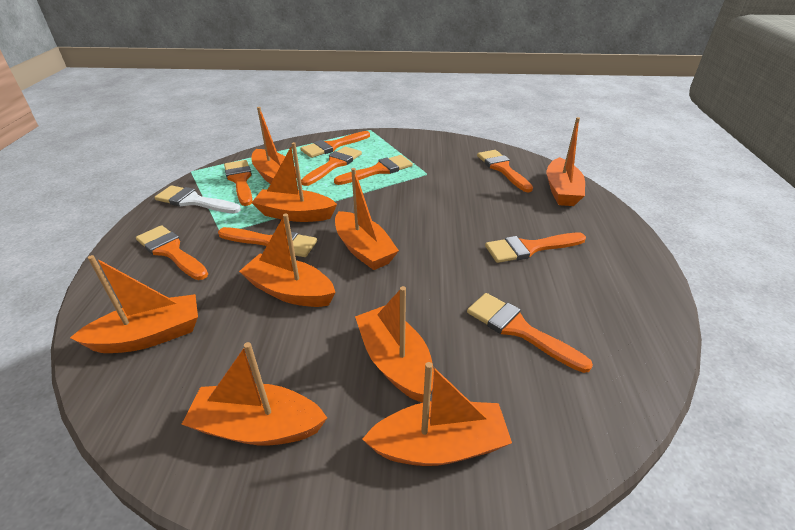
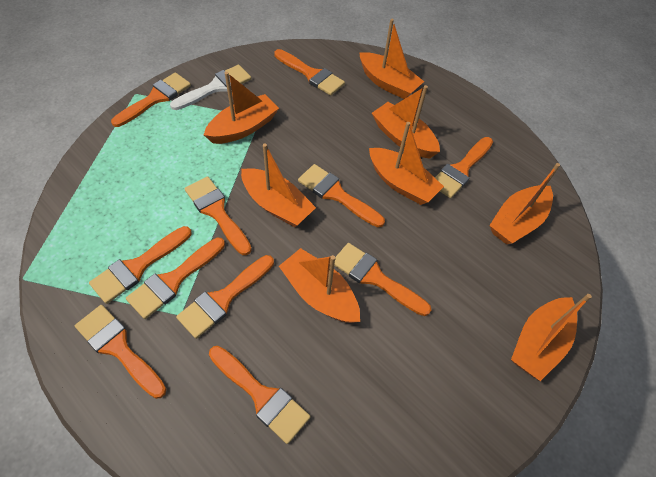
orange boat: [70,255,198,353] [182,342,327,445] [239,213,336,307] [251,142,337,222] [252,107,297,184] [335,168,399,270] [355,286,434,403] [362,362,512,466] [547,117,585,206] = 9 -> [204,72,279,144] [241,143,316,227] [279,248,360,323] [359,19,424,99] [369,122,444,205] [372,85,440,159] [489,163,560,244] [511,294,592,381] = 8
orange brush: [136,225,208,280] [218,227,317,257] [224,160,253,206] [300,131,370,158] [301,146,362,186] [334,155,413,185] [467,293,593,373] [477,150,533,192] [485,233,586,263] = 9 -> [75,305,166,399] [89,226,191,304] [111,72,191,127] [126,238,225,319] [176,255,274,339] [184,176,252,255] [209,346,310,444] [274,49,345,96] [298,164,385,227] [334,243,431,316] [435,137,493,198] = 11

